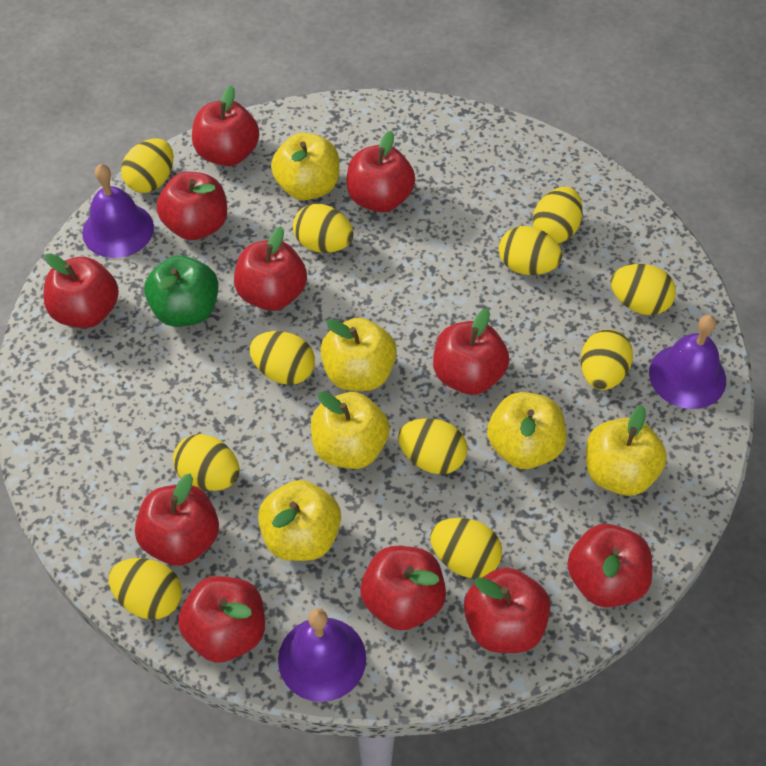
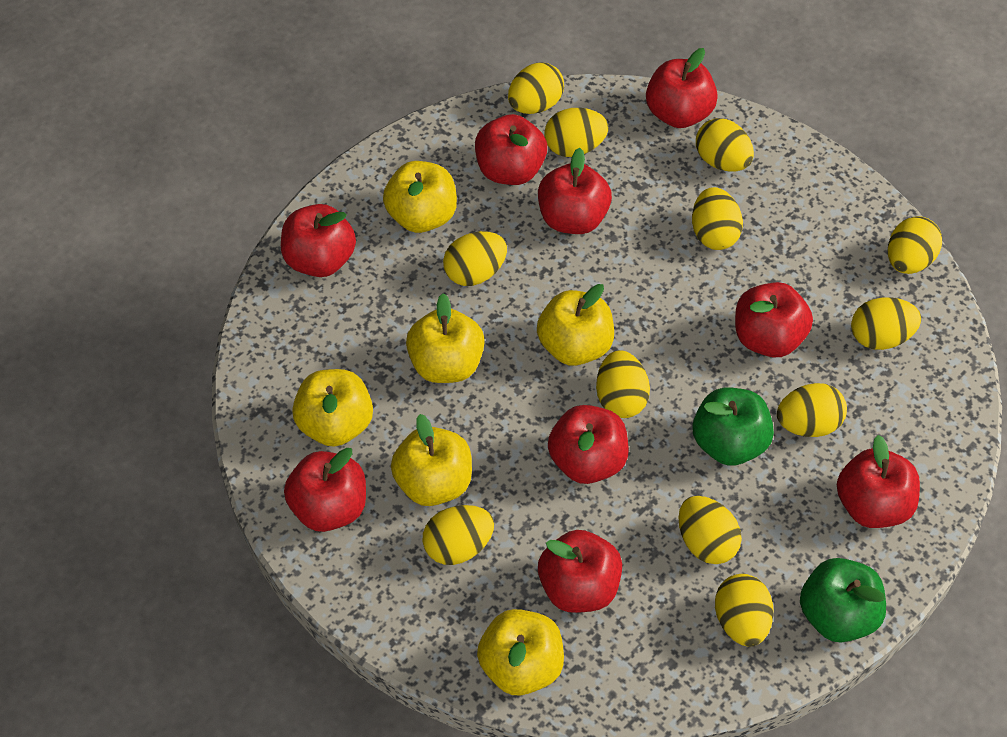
green apple: [144,255,219,327] = 1 -> [692,388,774,466] [800,558,886,642] = 2
purple bell: [82,164,154,258] [278,609,366,702] [649,315,726,409] = 3 -> none = 0
red apple: [44,253,119,328] [135,474,219,566] [157,172,227,240] [178,576,265,663] [192,85,259,166] [234,226,307,311] [346,131,415,212] [360,546,446,630] [433,308,509,395] [464,567,550,653] [567,524,653,607] = 11 -> [281,204,356,277] [284,448,366,532] [475,114,547,185] [538,148,612,234] [538,530,622,613] [548,405,629,484] [646,48,718,128] [735,282,813,357] [837,435,920,528] = 9
yellow egg: [109,558,182,620] [121,139,174,193] [173,434,240,491] [249,331,315,385] [293,204,353,253] [398,418,467,474] [430,518,502,578] [499,226,562,275] [532,187,583,243] [581,329,633,390] [611,264,676,315] = 11 -> [423,505,494,565] [443,231,507,286] [508,62,564,114] [544,108,608,157] [596,350,650,418] [678,496,742,564] [692,187,743,250] [696,118,754,172] [715,574,774,647] [777,383,847,437] [851,297,921,350] [888,216,942,274] = 12

